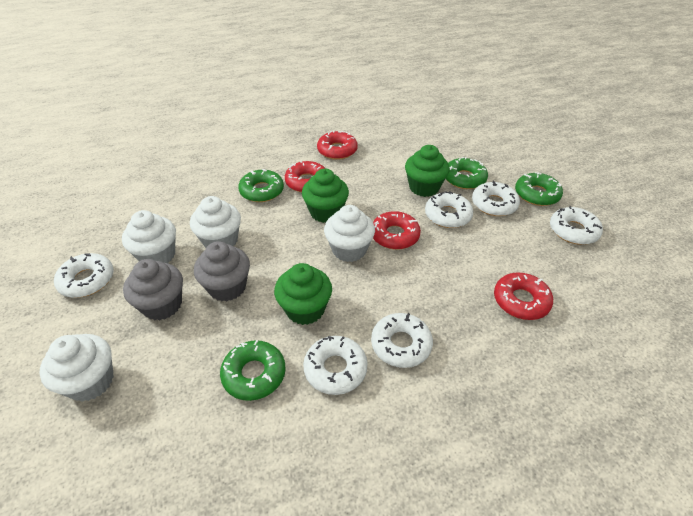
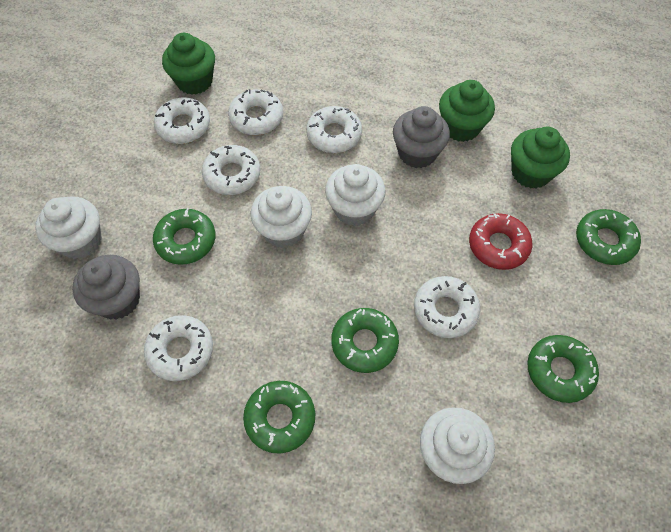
green donut: [220,340,286,401] [238,169,284,202] [445,157,488,189] [515,172,563,206] = 4 -> [153,208,215,265] [243,381,315,453] [331,308,399,373] [527,335,599,403] [576,209,641,265] = 5
red donut: [285,161,326,193] [317,131,358,160] [373,211,421,249] [494,272,553,320] = 4 -> [469,213,532,270] = 1

